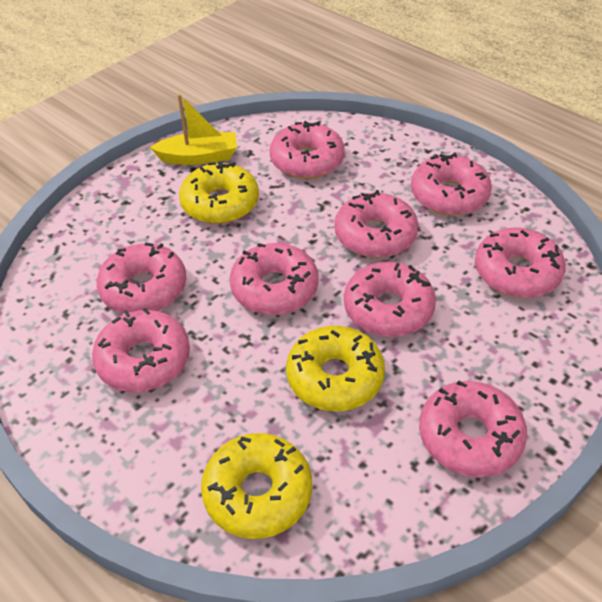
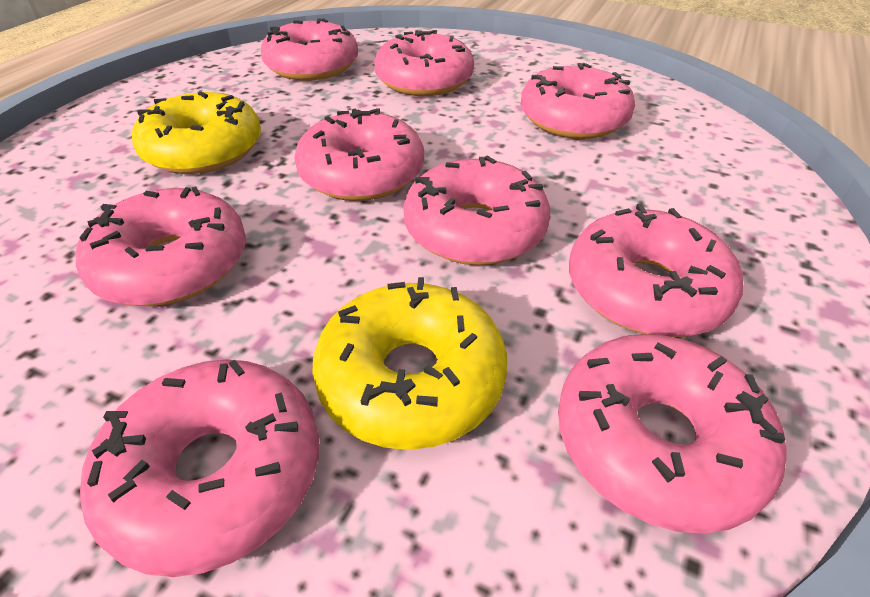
yellow boat: [150,94,237,165] = 1 -> none = 0
yellow donut: [179,161,259,224] [201,433,312,539] [286,326,385,411] = 3 -> [132,91,261,174] [312,277,507,450] = 2

